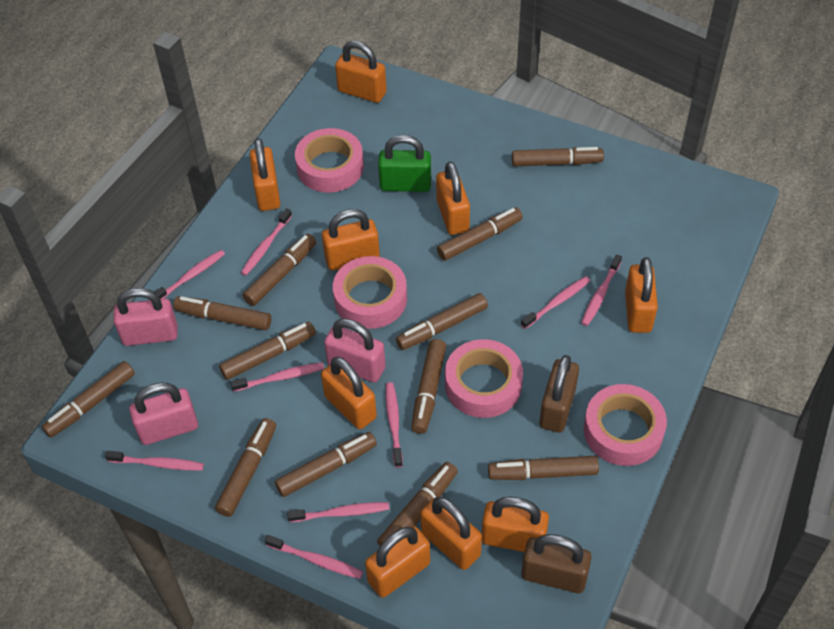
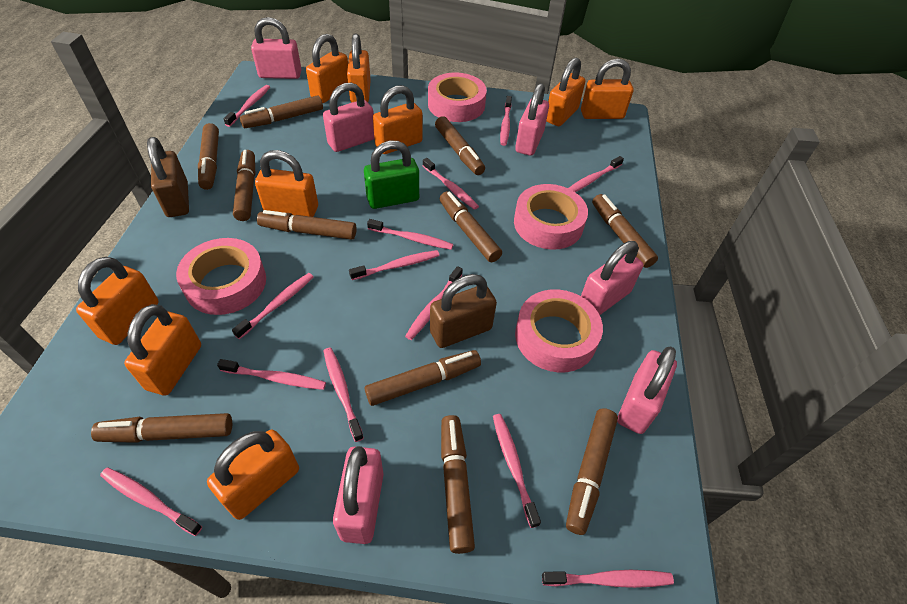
brown marker: [42,361,135,438] [173,296,271,330] [215,418,276,517] [219,322,316,380] [243,234,316,306] [275,432,377,497] [377,462,458,546] [396,293,488,350] [411,339,446,434] [437,207,523,261] [488,456,599,480] [512,147,604,166] = 12 -> [91,413,232,443] [198,123,219,190] [233,150,256,221] [240,95,323,128] [257,210,357,240] [365,350,481,406] [435,116,485,175] [440,191,502,262] [441,415,475,554] [566,408,618,535] [592,194,658,268] = 11
pink padlock: [113,288,178,346] [129,382,198,445] [324,318,386,383] = 3 -> [251,17,301,79] [323,83,374,152] [333,446,384,544] [515,83,549,156] [581,241,643,315] [617,347,677,434] = 6
pink toothbrush: [105,451,204,470] [155,250,225,299] [230,362,324,392] [241,208,292,276] [265,535,363,579] [287,502,389,522] [386,382,403,468] [521,276,590,329] [581,254,622,326] = 9 -> [100,468,202,536] [217,359,326,390] [223,85,270,127] [232,273,314,339] [324,348,364,442] [349,250,440,280] [367,219,453,250] [405,266,463,340] [423,158,479,210] [493,414,541,528] [500,96,512,146] [542,570,674,588] [568,156,624,192] = 13

